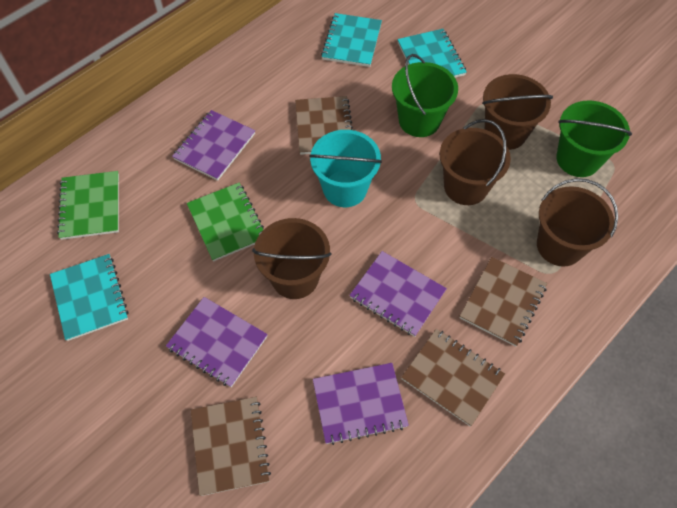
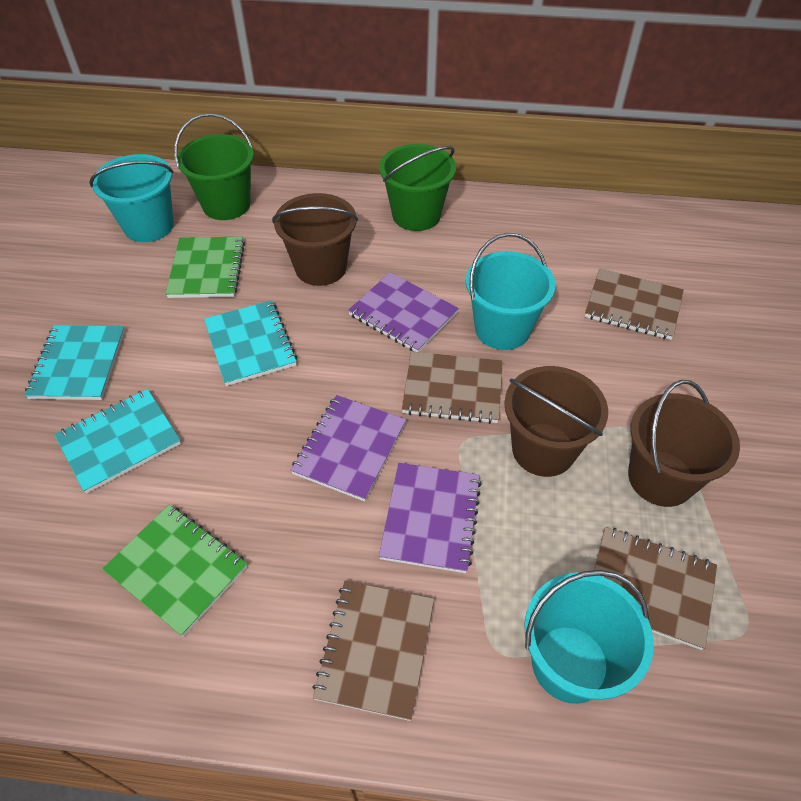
brown bucket: [252,218,332,299] [440,119,511,205] [482,74,553,150] [537,178,618,267] = 4 -> [272,193,358,286] [504,366,608,477] [628,380,740,507] = 3
purple notebook: [166,297,268,387] [172,110,255,181] [313,363,409,445] [349,251,447,337] = 4 -> [291,395,406,501] [348,272,459,352] [379,463,482,573] = 3
turquoise bucket: [309,130,382,207] = 1 -> [89,154,174,242] [466,233,555,350] [524,570,654,704] = 3

